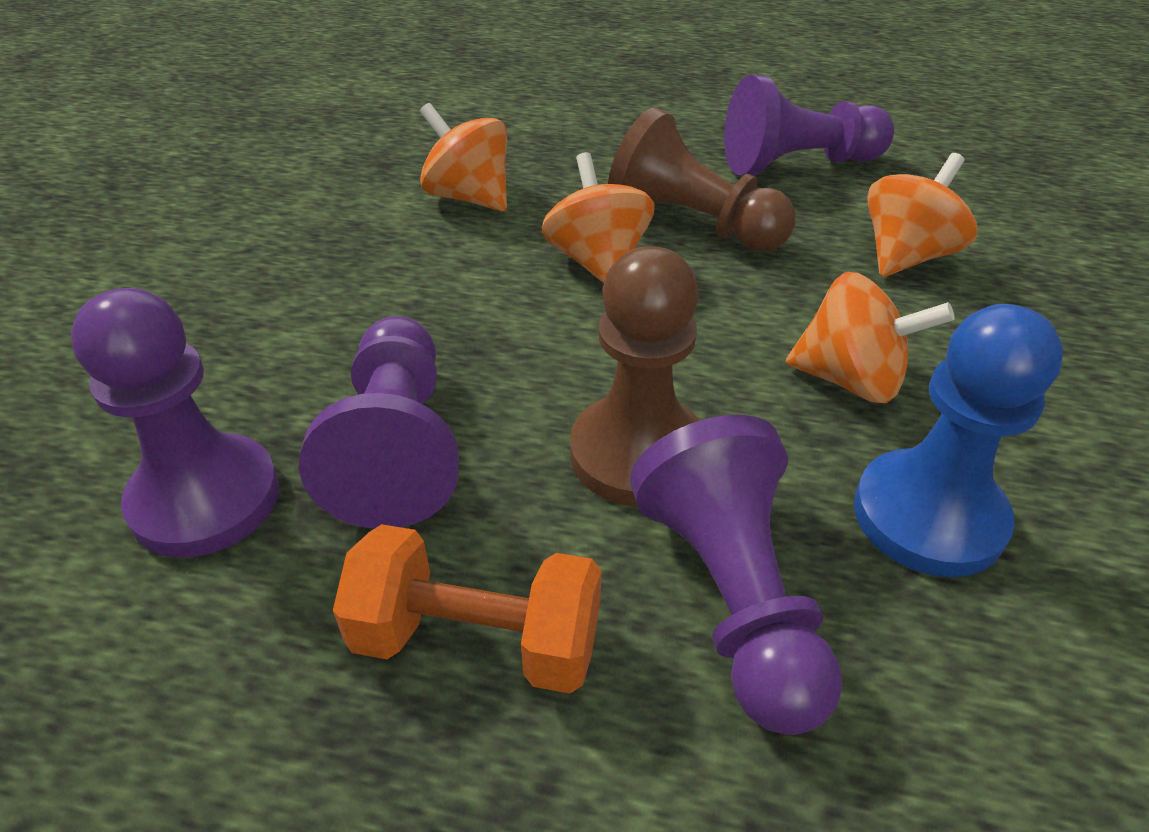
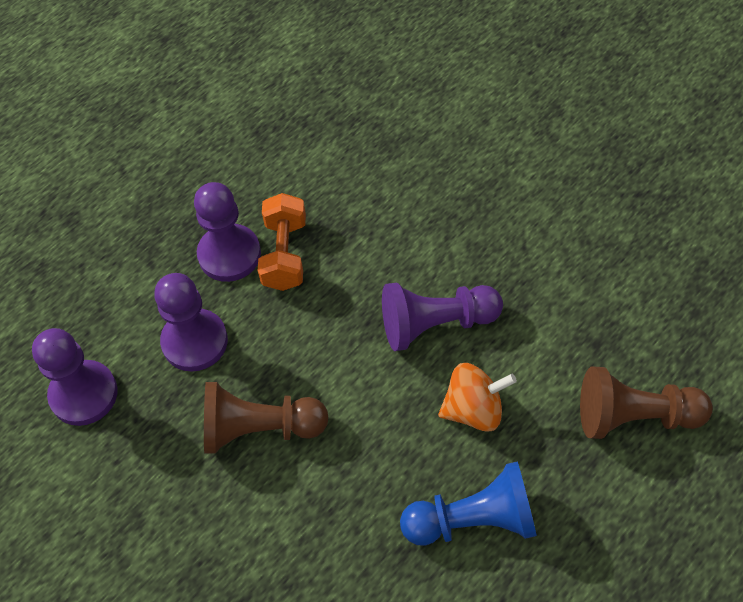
orange spinning top: [420,103,507,212] [542,152,655,284] [786,272,955,403] [867,153,977,277] = 4 -> [438,363,517,432] = 1

